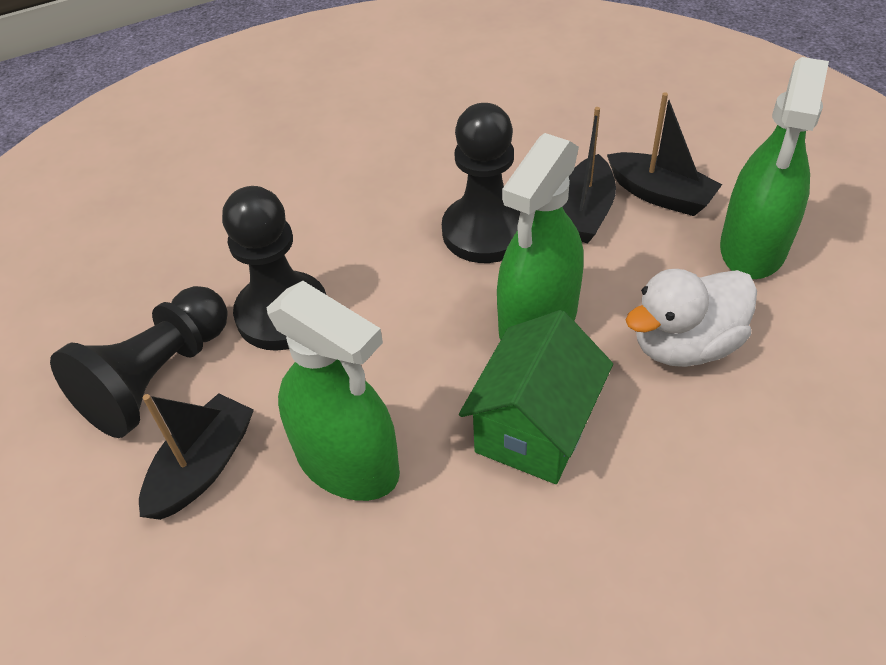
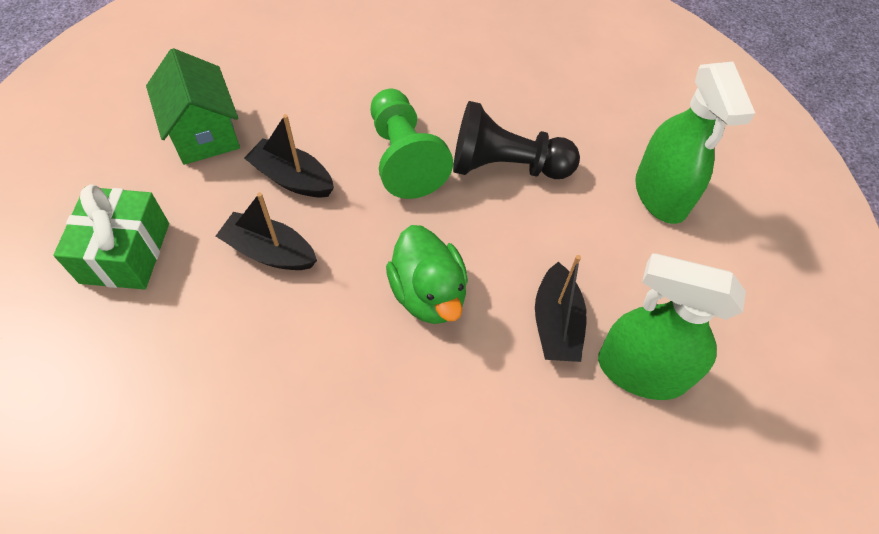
black pawn: [50,286,228,438] [222,186,326,351] [442,103,521,263] = 3 -> [453,101,580,179] = 1
green duck: none = 0 -> [386,225,468,324] = 1
green gift: none = 0 -> [53,184,169,289] = 1
green pawn: none = 0 -> [371,89,453,199] = 1
green spray bottle: [267,281,400,501] [497,133,584,340] [720,57,829,279] = 3 -> [598,253,746,400] [635,62,755,224] = 2
white duck: [626,269,757,367] = 1 -> none = 0

